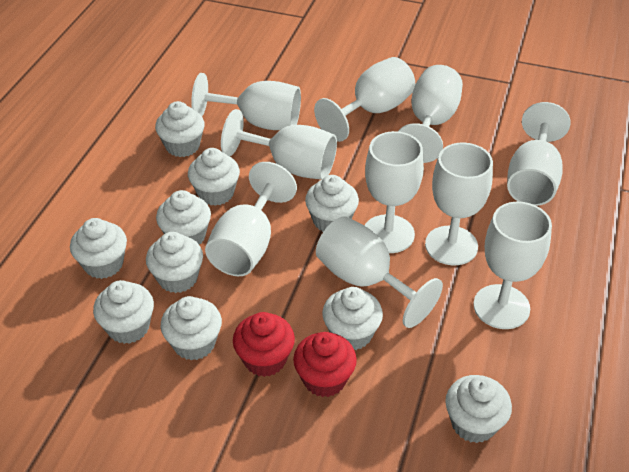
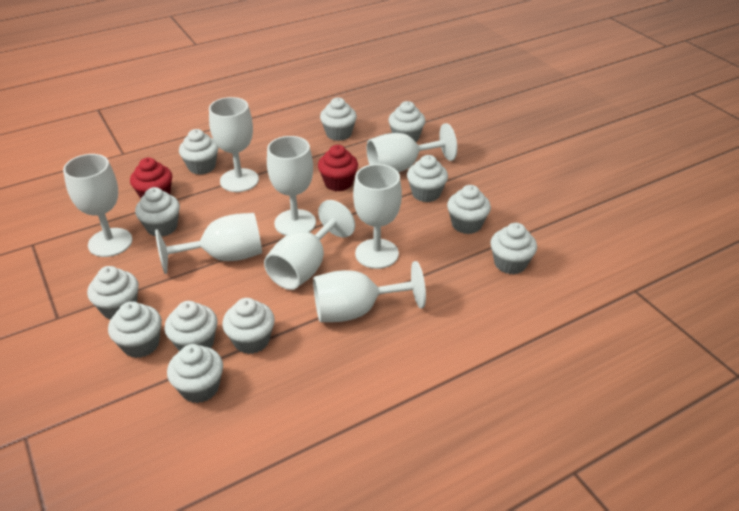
white cupcake: [70,218,127,279] [93,280,154,344] [146,232,203,293] [155,101,205,157] [156,190,211,244] [160,296,222,360] [188,148,240,206] [305,175,359,232] [322,287,383,350] [445,375,512,443] = 10 -> [87,266,139,320] [108,301,162,358] [135,187,180,236] [164,301,217,351] [167,344,223,403] [179,129,218,175] [222,298,275,354] [320,97,357,141] [388,101,425,142] [407,155,448,202] [447,185,491,234] [490,223,537,275] = 12
white goblet: [191,73,301,130] [205,162,297,276] [221,109,337,180] [314,57,415,142] [316,216,443,328] [364,131,424,253] [398,65,463,163] [425,143,493,265] [473,202,552,329] [507,102,571,206] = 10 -> [63,154,132,257] [155,213,262,274] [209,97,259,192] [264,200,355,290] [267,136,316,236] [313,261,426,322] [353,164,402,269] [367,123,457,172] = 8

